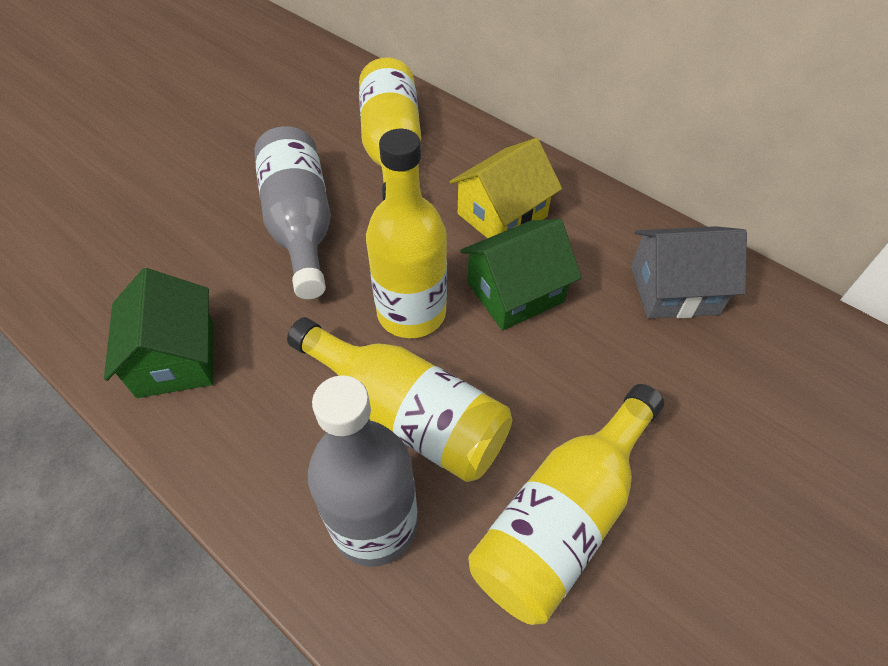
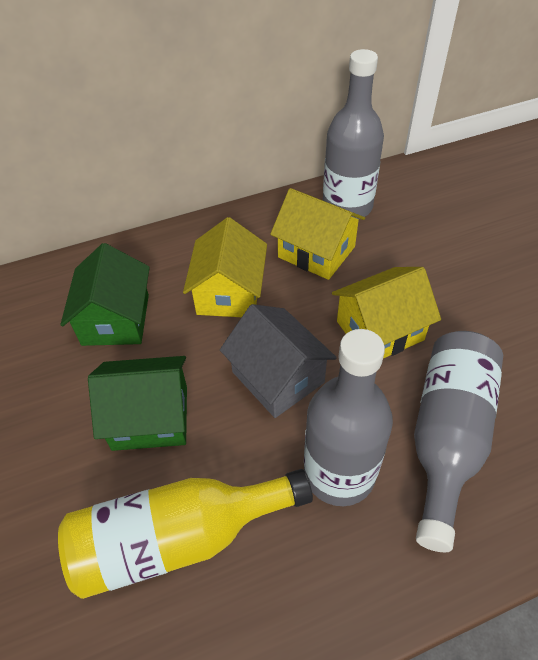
grey bottle: [254,126,331,299] [308,375,418,567] = 2 -> [304,329,393,506] [323,49,384,219] [414,331,503,552] = 3
yellow bottle: [287,317,512,482] [359,57,421,201] [366,129,447,338] [468,384,664,625] = 4 -> [58,469,313,599] = 1
yellow house: [450,138,562,238] = 1 -> [183,217,267,317] [270,188,365,280] [332,267,441,358] = 3

